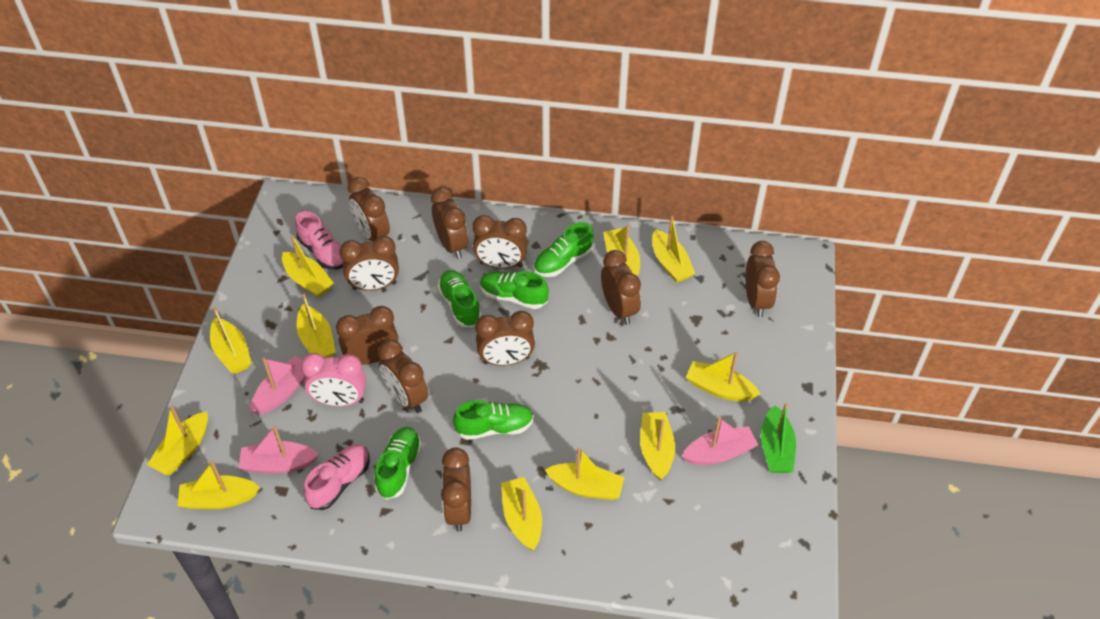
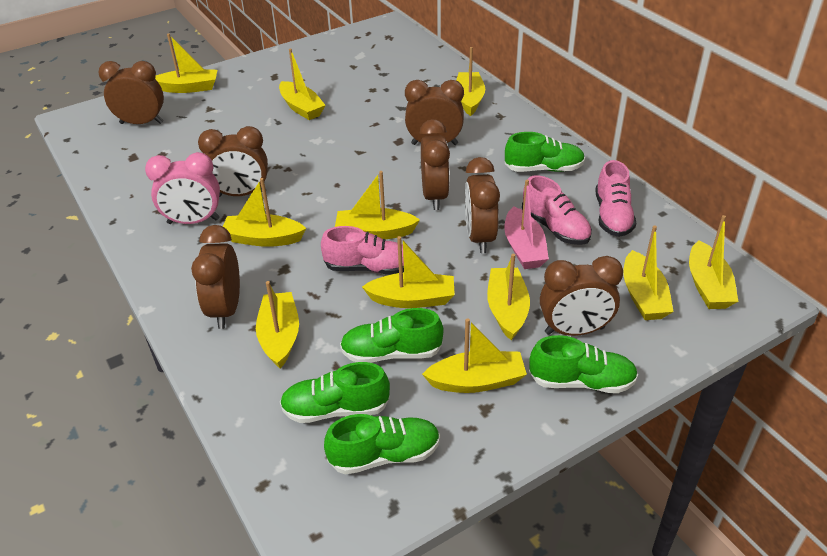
brown clock: [336,306,398,364] [339,236,399,291] [348,177,390,241] [378,340,428,413] [431,187,468,259] [441,447,471,532] [472,215,528,269] [475,311,535,366] [601,250,641,325] [746,241,780,317] = 10 -> [98,61,164,124] [191,225,240,329] [198,126,268,197] [405,80,464,145] [419,119,450,210] [465,157,500,253] [540,256,623,336] = 7
green boat: [761,402,796,473] = 1 -> none = 0
pink boat: [239,425,319,474] [251,356,306,415] [682,417,758,465] = 3 -> [504,180,549,269] = 1
pink shoe: [295,211,343,270] [304,444,370,510] = 2 -> [321,226,404,275] [522,175,592,245] [595,160,636,237] = 3

